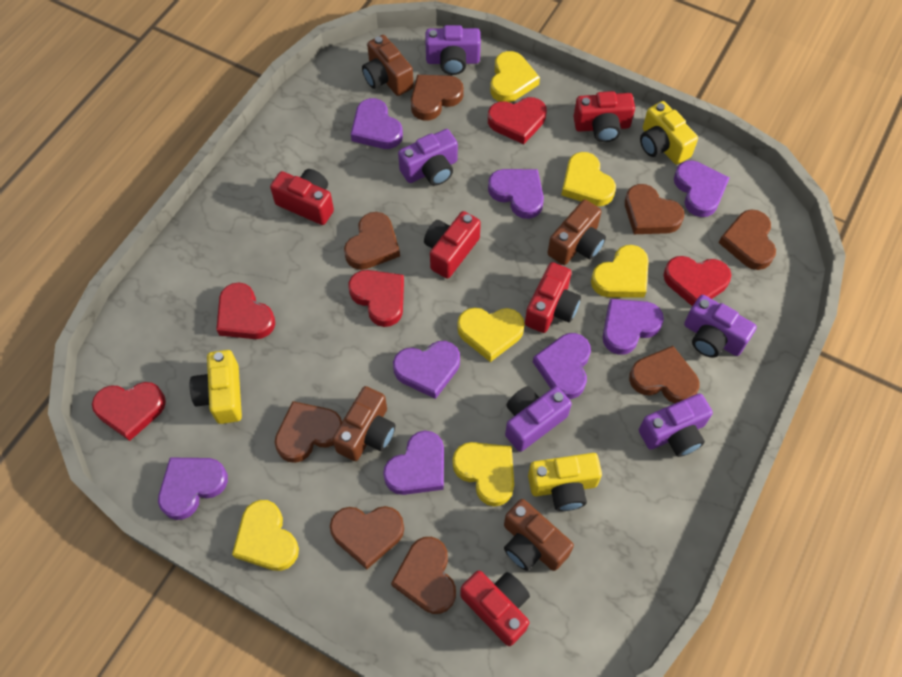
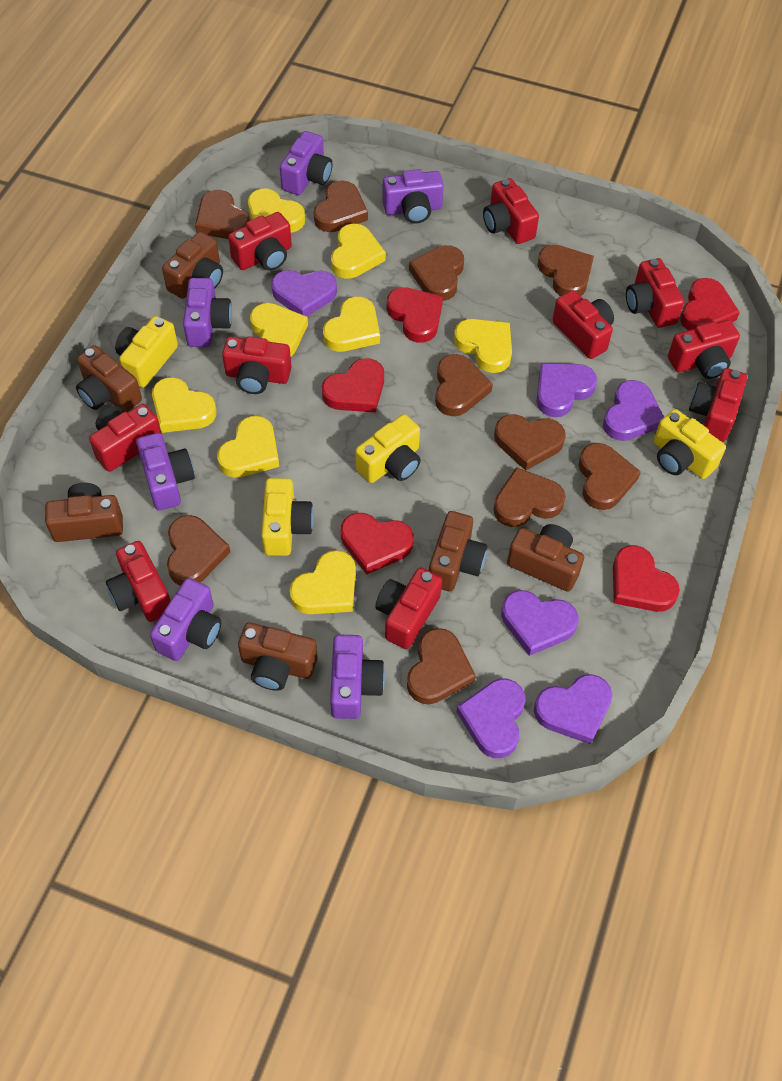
brown camera: [332,386,395,461] [362,35,414,96] [504,499,574,571] [548,199,606,265] = 4 -> [45,483,123,542] [76,345,142,412] [162,232,223,299] [238,622,317,691] [429,511,487,592] [507,524,584,592] = 6
brown heart: [275,401,342,463] [330,506,404,569] [344,212,400,270] [391,537,456,614] [411,75,464,121] [625,184,684,234] [629,346,699,403] [719,210,776,270] = 8 -> [167,515,230,586] [195,190,250,239] [314,180,368,232] [407,628,476,705] [409,245,464,301] [435,354,493,416] [494,414,566,471] [494,467,566,527] [537,245,594,296] [578,443,641,510] = 10
purple camera: [398,129,458,186] [426,25,481,75] [505,386,572,452] [639,393,713,457] [684,295,757,358] = 5 -> [136,433,195,510] [150,578,221,661] [183,278,232,347] [280,131,332,195] [330,635,385,719] [382,169,444,223] = 6
purple heart: [158,458,228,520] [351,98,403,149] [383,431,444,495] [393,341,460,399] [488,169,544,219] [533,333,591,399] [603,299,664,355] [674,160,730,217] = 8 -> [271,270,337,316] [456,679,526,758] [501,590,578,656] [534,674,612,744] [536,364,597,417] [603,380,664,441] = 6
red camera: [270,169,334,225] [424,211,481,279] [460,571,530,646] [525,262,581,333] [573,91,635,142] = 5 -> [89,404,162,472] [106,541,171,622] [222,336,291,394] [228,212,292,271] [375,567,442,649] [483,178,539,244] [552,290,614,359] [626,258,684,328] [668,320,740,379] [689,368,747,442] = 10
yellow camera: [190,350,242,424] [528,453,602,511] [640,101,698,165] = 3 -> [115,316,178,388] [261,478,314,556] [355,414,421,483] [653,409,726,479] = 4
yellow heart: [232,500,299,571] [453,442,514,507] [457,308,525,362] [490,51,540,103] [561,152,616,206] [591,245,649,298] = 6 -> [152,377,217,433] [217,416,279,478] [248,189,305,233] [250,303,308,356] [289,550,356,614] [323,297,380,352] [331,224,386,278] [454,319,512,373] = 8

